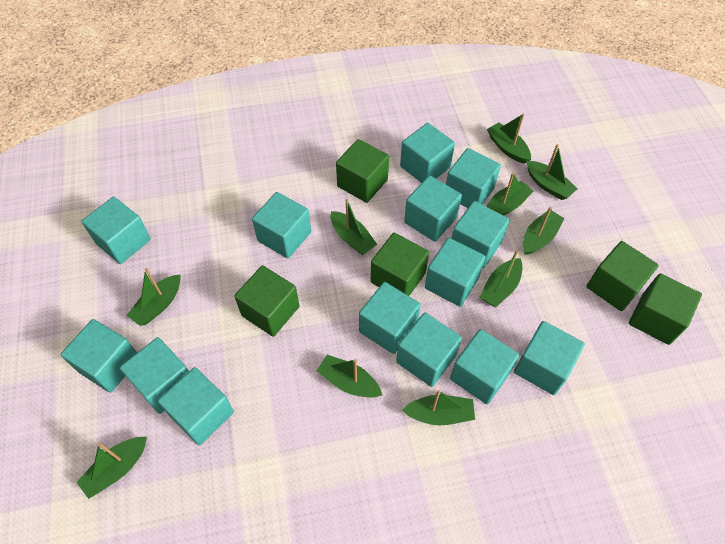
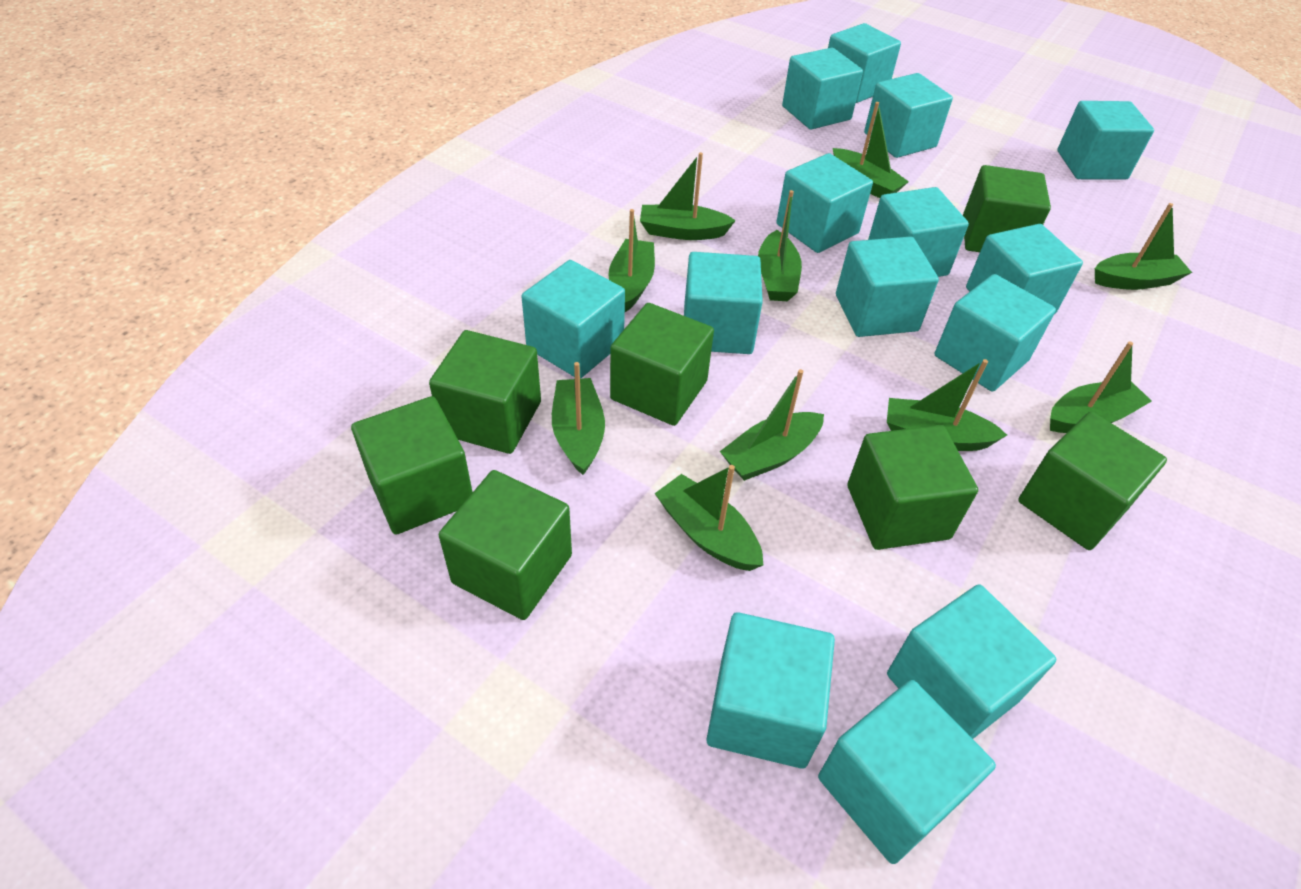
green cube: [234,265,299,337] [336,139,389,203] [371,233,429,296] [586,241,659,311] [629,273,702,345] = 5 -> [351,396,473,535] [429,330,541,454] [439,470,572,620] [610,303,714,426] [847,425,978,550] [963,165,1051,252] [1018,412,1167,550] = 7

